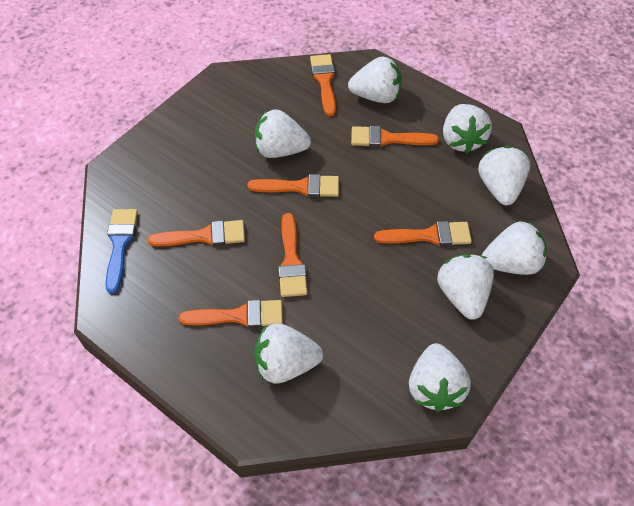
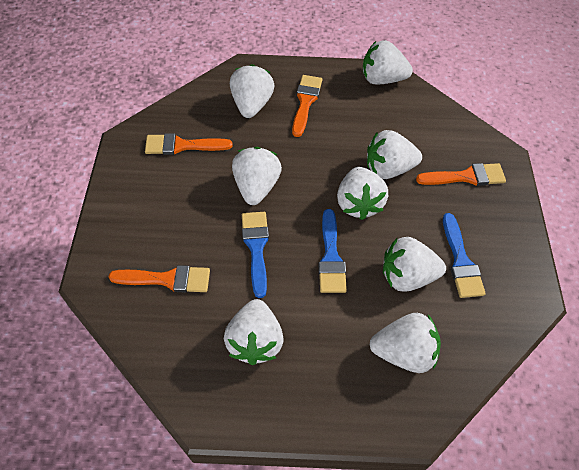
blue brush: [105,209,138,293] = 1 -> [242,212,269,298] [318,209,347,293] [443,213,486,298] = 3
orange brush: [148,220,245,247] [179,300,283,328] [247,174,339,197] [278,213,307,297] [310,54,336,116] [351,126,439,147] [374,221,472,246] = 7 -> [109,265,210,293] [145,133,232,155] [292,75,322,137] [416,163,506,186] = 4

